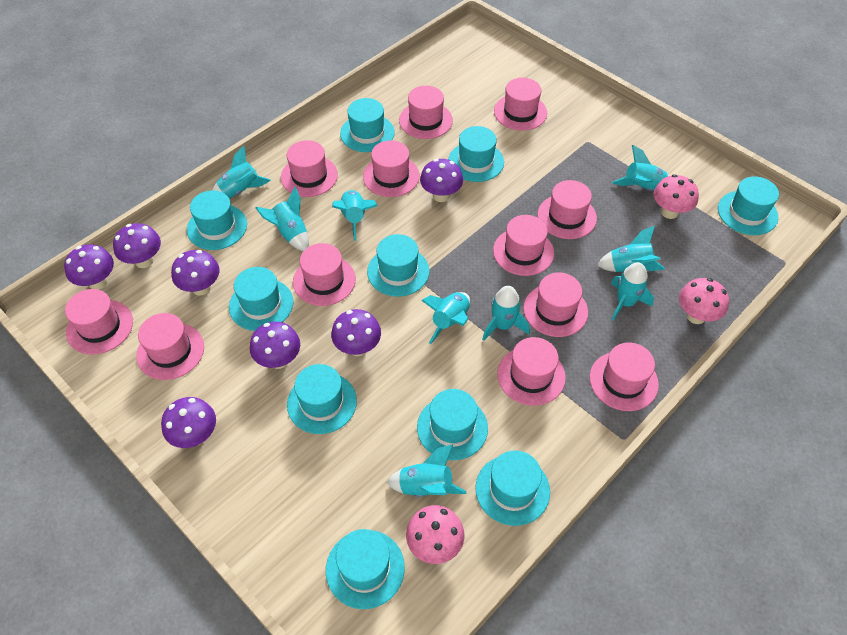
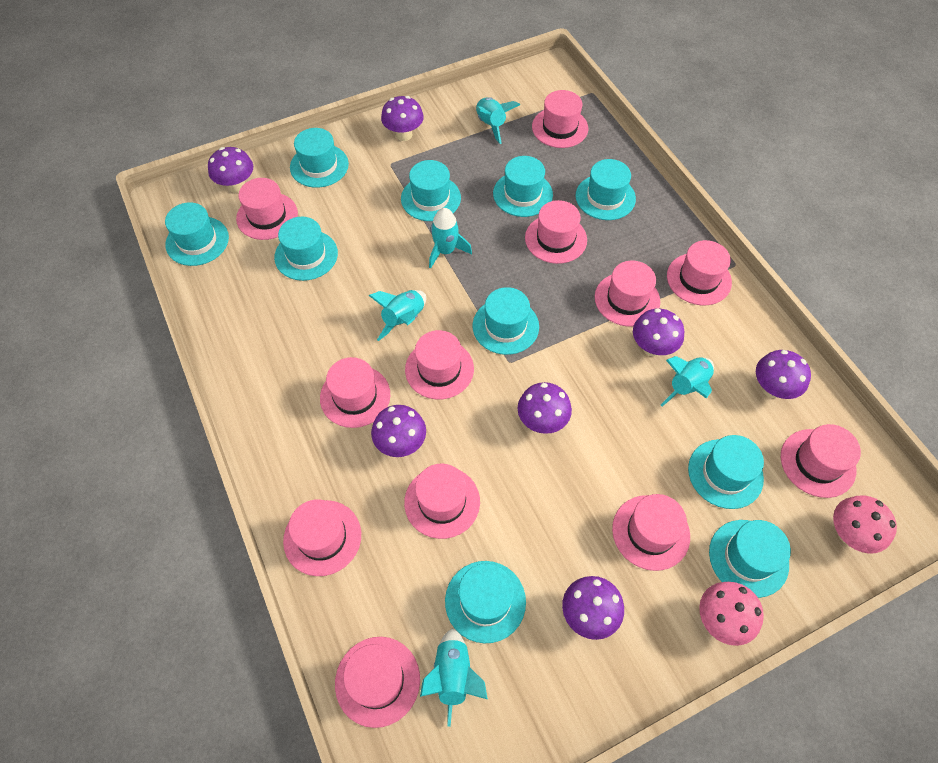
pink mushroom: [406,505,464,564] [654,174,699,219] [679,278,729,324] = 3 -> [699,582,764,646] [833,495,897,553] = 2
turquoise rocket: [212,146,271,199] [255,186,309,251] [332,190,378,241] [386,444,467,497] [421,292,470,344] [482,286,530,341] [597,226,665,272] [611,262,654,321] [612,145,670,191] = 9 -> [368,290,426,341] [420,628,488,727] [429,208,472,269] [476,97,520,144] [661,356,714,406] = 5

